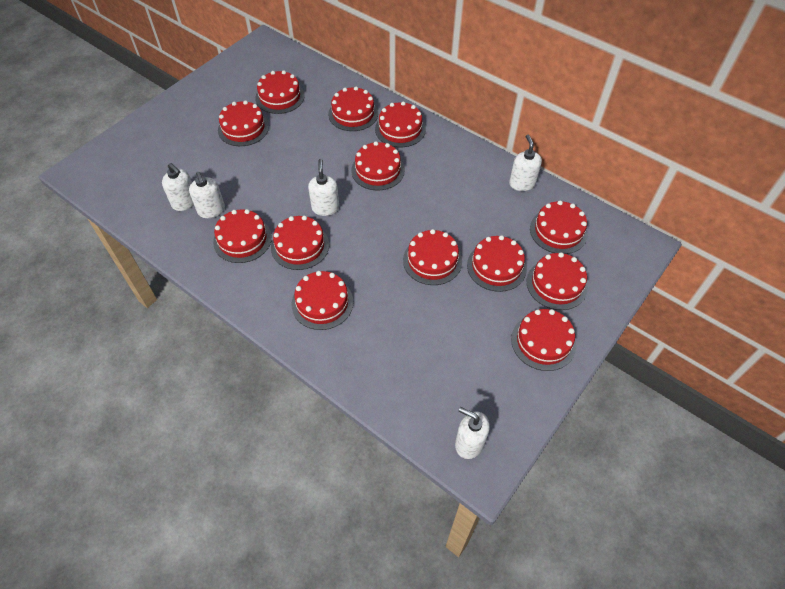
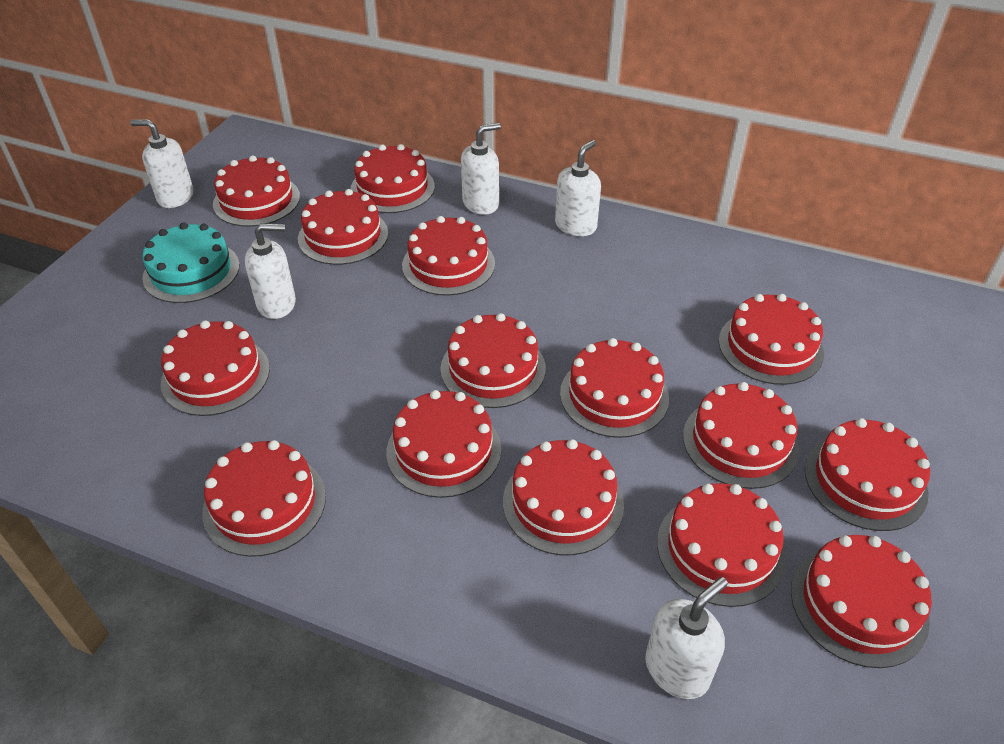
red cake: [213,209,272,263] [218,100,269,146] [255,70,305,114] [271,216,329,270] [291,271,354,330] [328,87,378,131] [351,141,405,191] [375,101,426,147] [403,229,462,285] [467,235,527,292] [511,309,576,371] [526,252,588,310] [530,201,588,254] = 13 -> [161,321,270,416] [202,440,326,557] [213,155,300,227] [298,189,388,265] [350,144,435,213] [386,390,501,498] [402,216,495,296] [440,313,546,408] [503,439,624,555] [560,338,669,438] [657,483,786,607] [683,382,799,489] [719,294,824,385] [791,535,932,668] [805,418,930,531] = 15
turquoise cake: none = 0 -> [142,222,240,303] = 1

